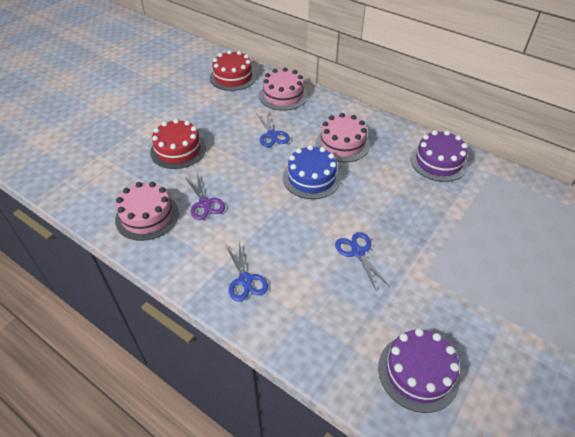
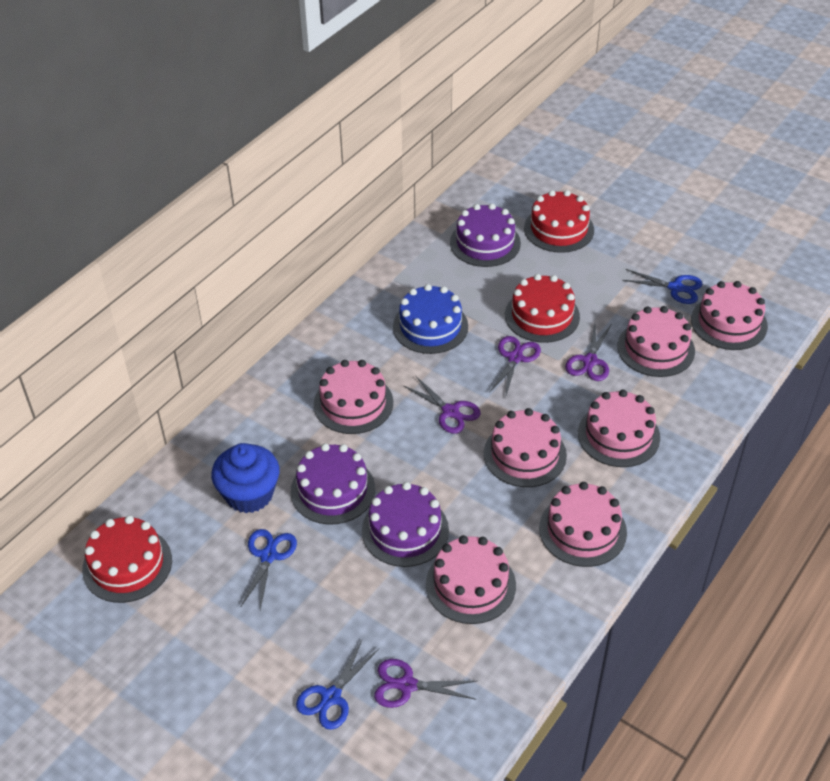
blue cupcake: none = 0 -> [211,443,279,513] = 1
pink cake: [115,182,179,241] [259,68,308,111] [316,113,370,162] = 3 -> [314,360,393,434] [426,535,516,624] [484,408,567,487] [539,482,627,567] [578,390,660,467] [617,306,695,377] [691,281,768,350] = 7
purple cake: [378,328,460,413] [410,130,468,182] = 2 -> [291,443,375,525] [362,482,449,567] [450,203,521,267] = 3
purple scissors: [185,173,225,220] = 1 -> [374,659,476,708] [403,376,481,434] [489,336,541,398] [565,324,611,381] = 4
red cake: [150,119,206,169] [210,50,257,91] = 2 -> [82,515,172,603] [505,274,580,343] [524,190,594,253] = 3

